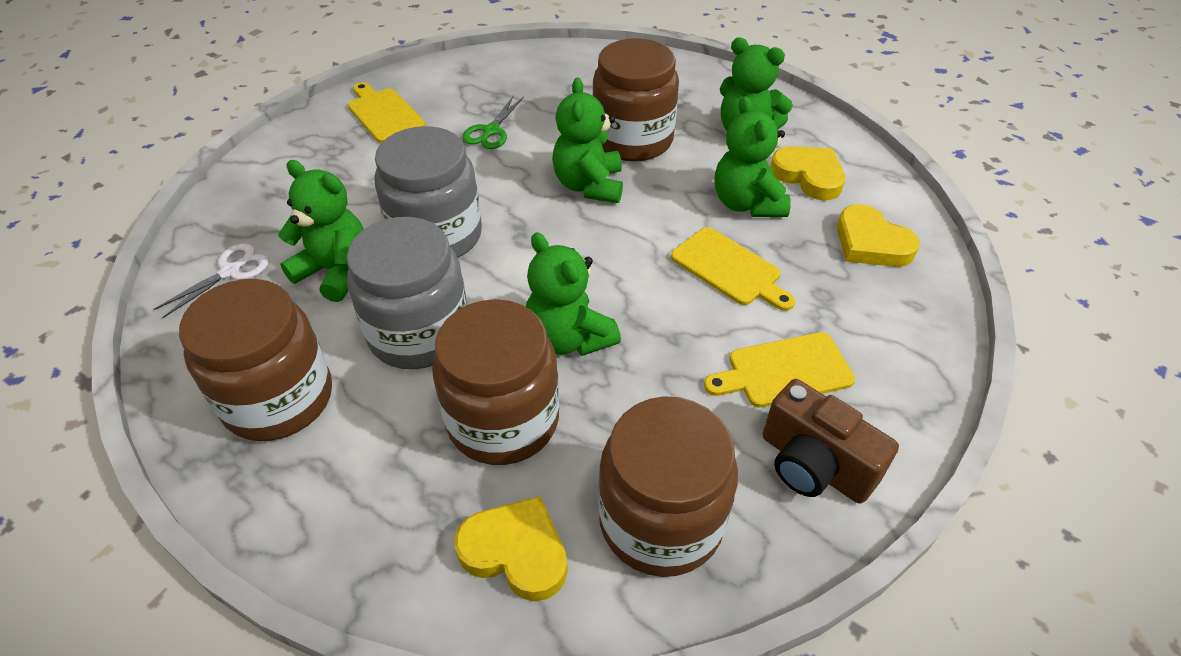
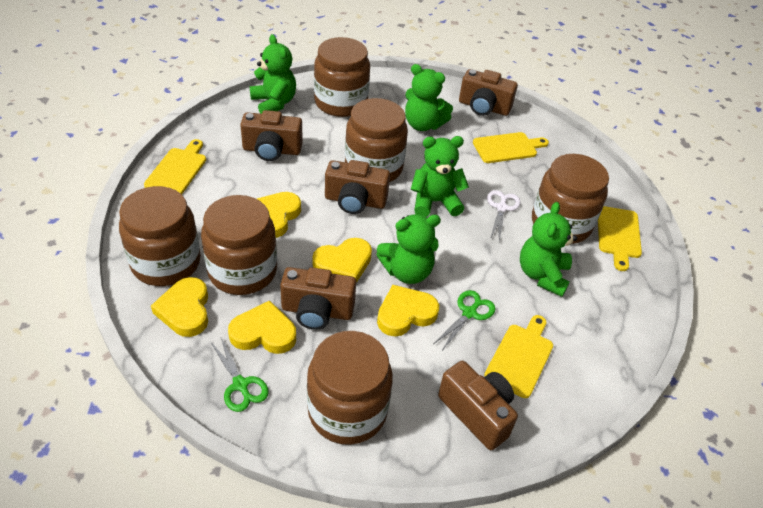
brown camera: [762,379,899,504] = 1 -> [240,110,303,161] [280,267,356,330] [325,160,390,214] [438,361,518,450] [459,69,518,116] = 5
brown jar: [179,279,332,441] [432,299,559,465] [592,38,679,162] [598,396,738,577] = 4 -> [119,186,201,286] [201,195,277,295] [307,331,393,445] [314,37,370,117] [345,98,408,182] [532,154,609,244] = 6
green scissors: [462,95,524,149] = 1 -> [210,338,269,412] [433,290,496,349] = 2
grey jar: [347,217,468,369] [374,126,482,258] = 2 -> none = 0
yellow cutting board: [348,82,425,143] [671,227,795,311] [704,332,855,407] = 3 -> [144,139,206,194] [473,132,549,163] [484,315,553,398] [598,206,642,271] = 4
yellow heart: [455,496,568,601] [771,146,845,201] [837,204,920,267] = 3 -> [151,277,208,337] [228,301,296,354] [257,192,301,238] [312,238,372,283] [377,285,439,337] = 5

